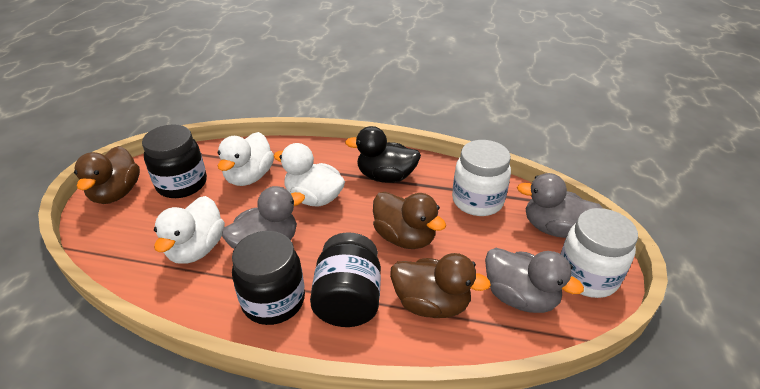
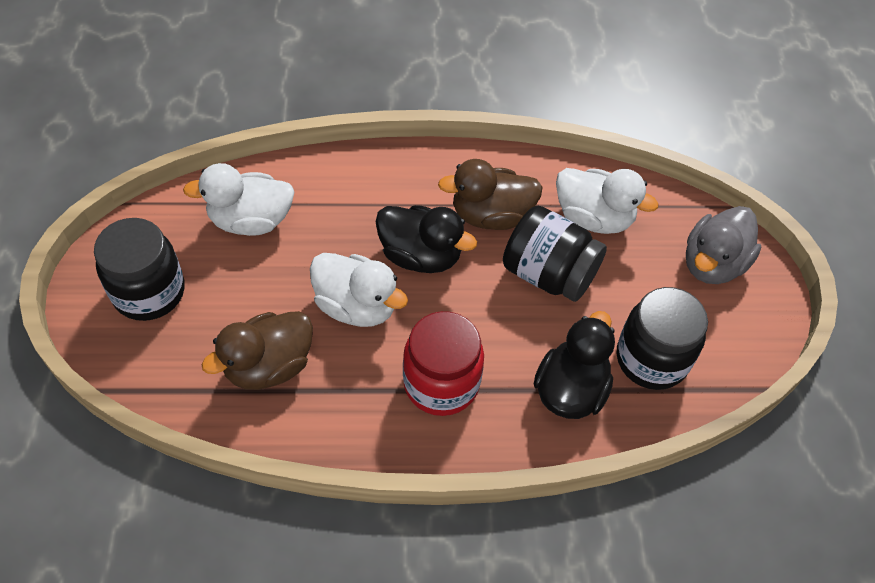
black duck: [345,126,421,183] = 1 -> [376,205,477,273] [534,311,615,419] = 2
brown duck: [74,146,140,204] [373,192,446,249] [390,253,491,318] = 3 -> [201,311,313,390] [438,159,542,230] = 2
grey duck: [222,186,305,249] [485,248,584,313] [517,173,602,238] = 3 -> [686,206,761,284] = 1
red jar: none = 0 -> [403,311,484,416] = 1
white jar: [452,140,511,216] [560,208,638,298] = 2 -> none = 0

